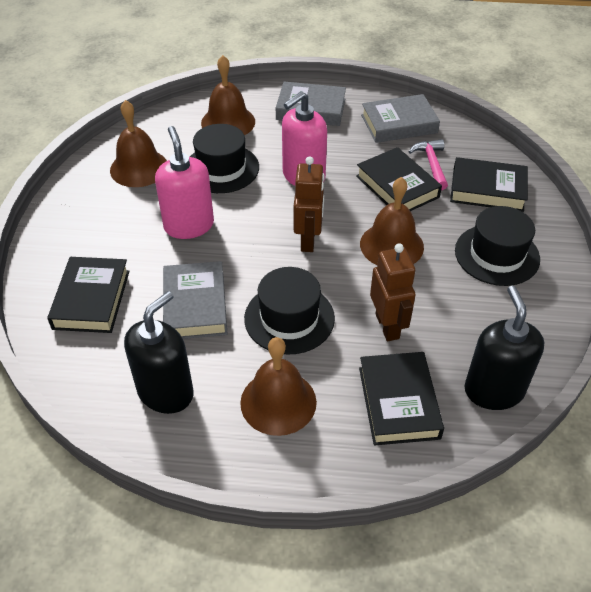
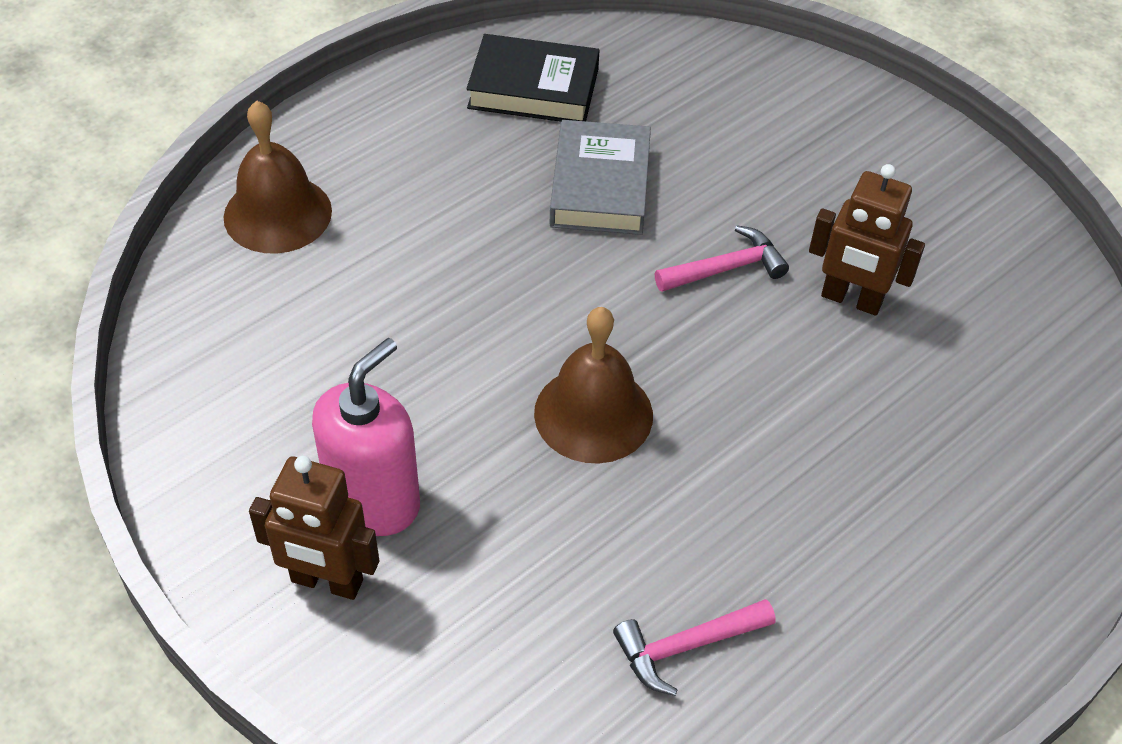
black book: [47,257,129,333] [356,147,442,211] [359,352,444,445] [450,157,528,212] = 4 -> [466,34,600,122] = 1
black hat: [190,124,259,193] [244,267,335,354] [455,206,540,286] = 3 -> none = 0
black soap dispenser: [124,291,194,414] [465,286,544,410] = 2 -> none = 0
brown bell: [110,100,167,187] [201,55,255,135] [240,337,317,436] [360,177,424,265] = 4 -> [224,101,332,254] [534,307,653,464] = 2
grey book: [163,261,227,339] [276,82,346,126] [361,94,440,143] = 3 -> [550,120,651,235] = 1
pink hammer: [409,139,448,190] = 1 -> [613,599,776,696] [655,225,789,292] = 2
pink soap dispenser: [155,126,214,239] [282,91,327,186] = 2 -> [312,338,420,536] = 1

